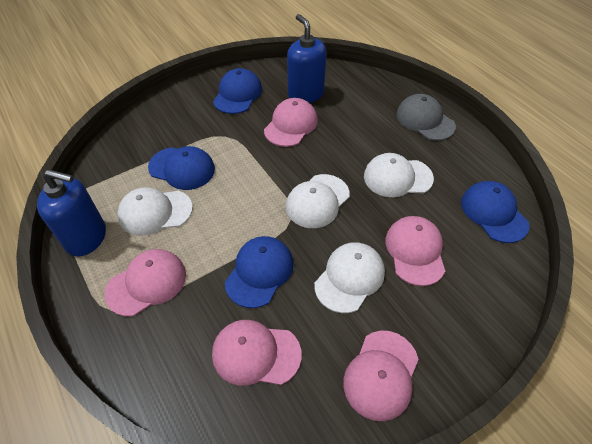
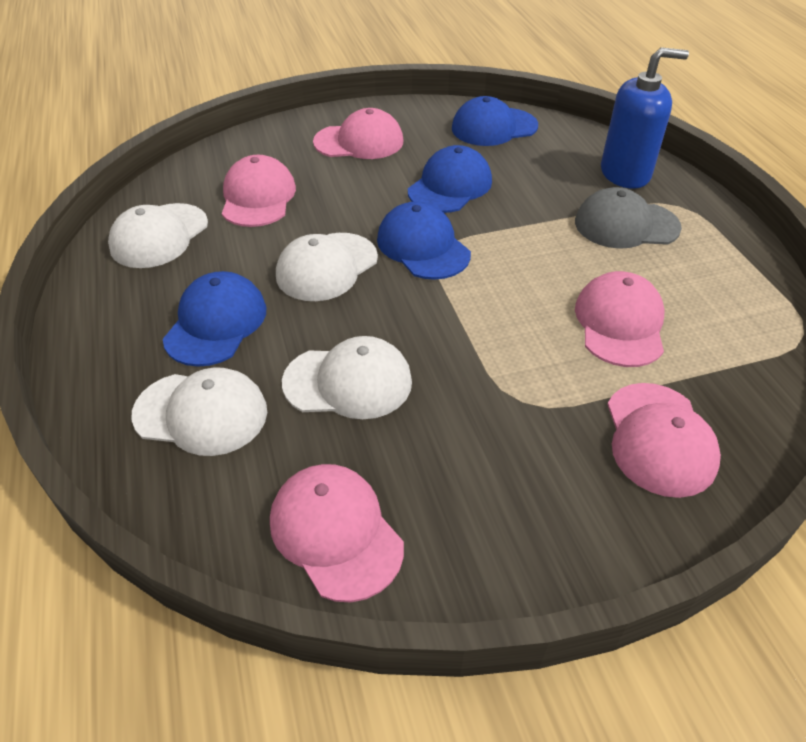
blue soap dispenser: [37,169,106,256] [287,14,327,103] = 2 -> [601,47,689,189] = 1

